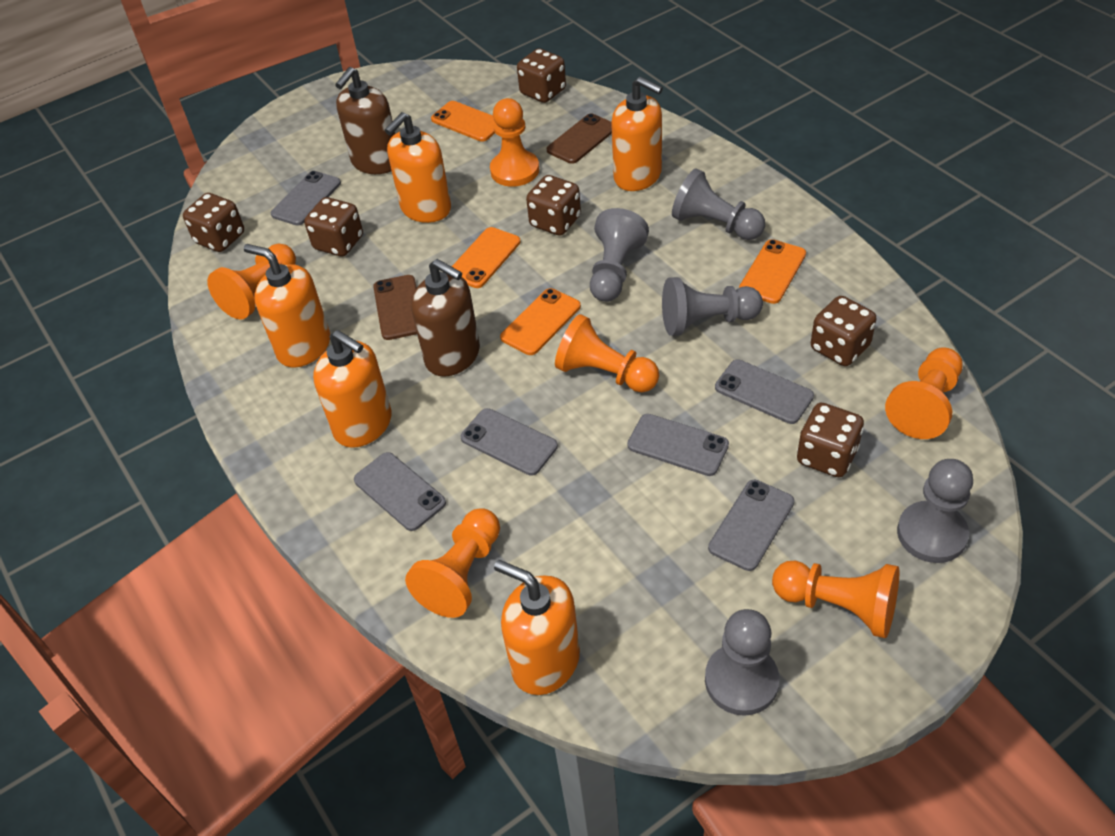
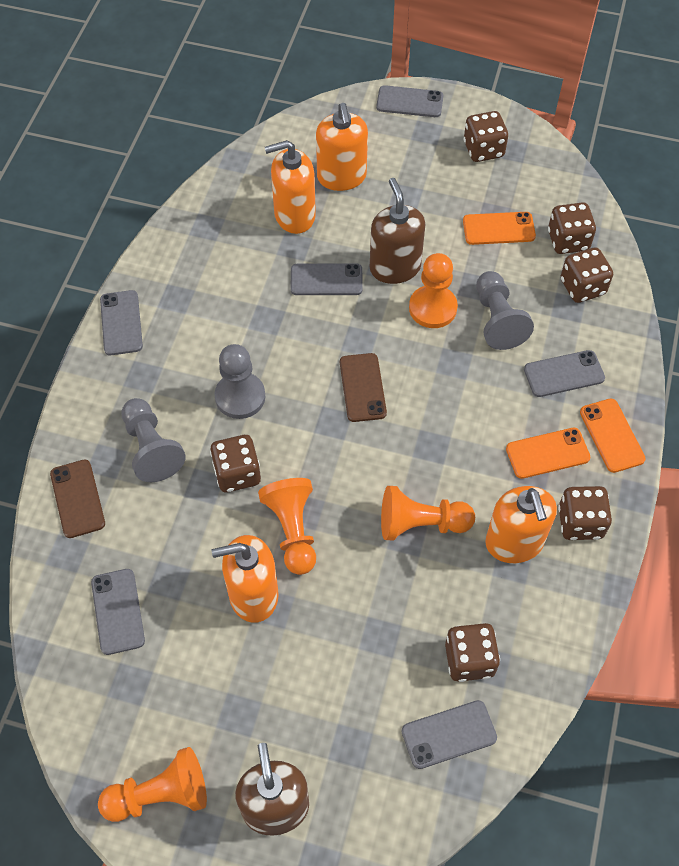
grey pawn: [590,208,649,302] [662,277,763,336] [672,168,765,240] [705,609,780,716] [897,459,973,563] = 5 -> [121,398,186,482] [215,344,266,419] [476,271,534,350] = 3
orange pawn: [207,243,296,320] [405,508,500,618] [490,98,539,187] [555,314,659,392] [772,561,899,638] [885,347,963,439] = 6 -> [98,747,207,822] [258,478,316,575] [381,486,475,541] [409,253,458,328] = 4
orange phone: [431,101,495,142] [452,227,521,288] [500,288,581,355] [739,239,806,304] = 4 -> [463,212,536,245] [506,428,590,479] [580,399,646,473] = 3
orange soap dispenser: [244,244,330,368] [313,330,392,448] [385,112,451,223] [494,560,580,695] [611,76,663,191] = 5 -> [212,535,279,623] [265,140,316,234] [316,103,368,191] [485,486,557,563] = 4

